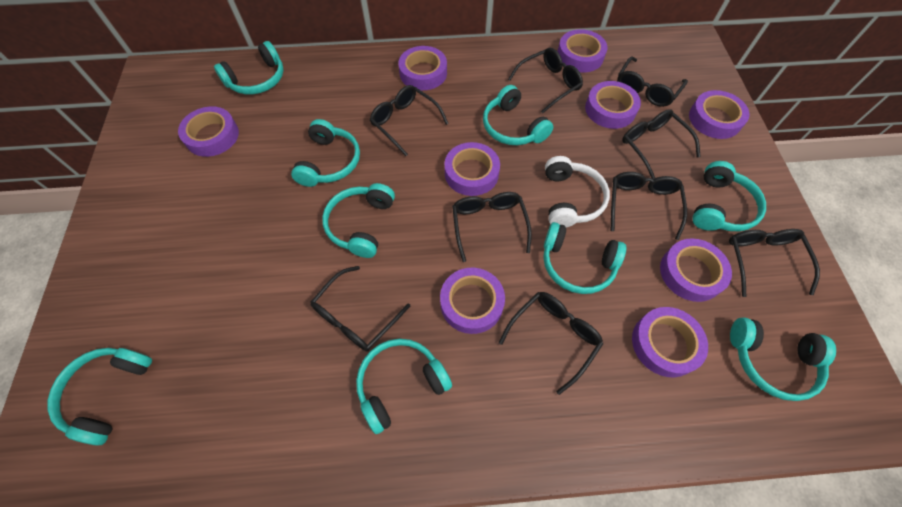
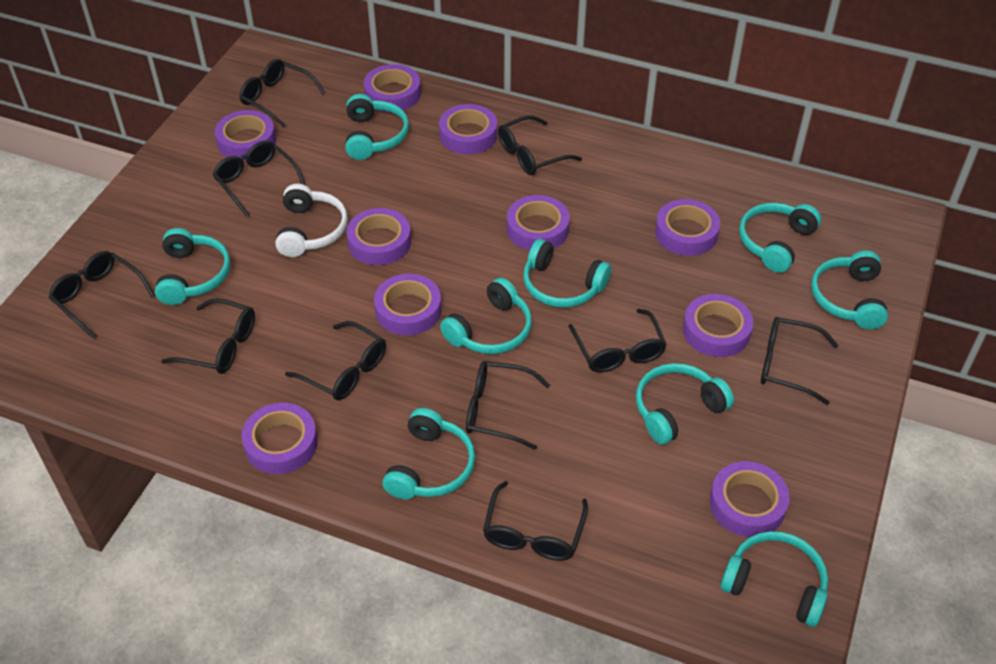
black glasses: [311,266,410,352] [370,85,449,156] [452,192,532,262] [499,292,603,395] [508,48,583,113] [611,172,687,240] [617,56,688,107] [622,109,701,179] [729,229,820,297] = 9 -> [49,251,155,339] [161,298,255,374] [213,140,306,217] [239,59,325,128] [285,321,386,400] [466,361,550,450] [483,481,588,561] [498,115,582,175] [568,309,667,373] [761,317,838,405] = 10
purple tape: [178,107,239,157] [398,46,447,90] [440,268,505,334] [444,142,500,196] [557,29,608,73] [585,81,641,129] [632,307,708,378] [660,238,732,302] [689,90,749,139] = 9 -> [215,110,276,161] [241,403,318,474] [347,208,411,265] [364,64,421,112] [374,274,441,336] [439,104,497,154] [507,195,570,250] [655,199,720,256] [683,294,753,357] [710,461,790,537] = 10

